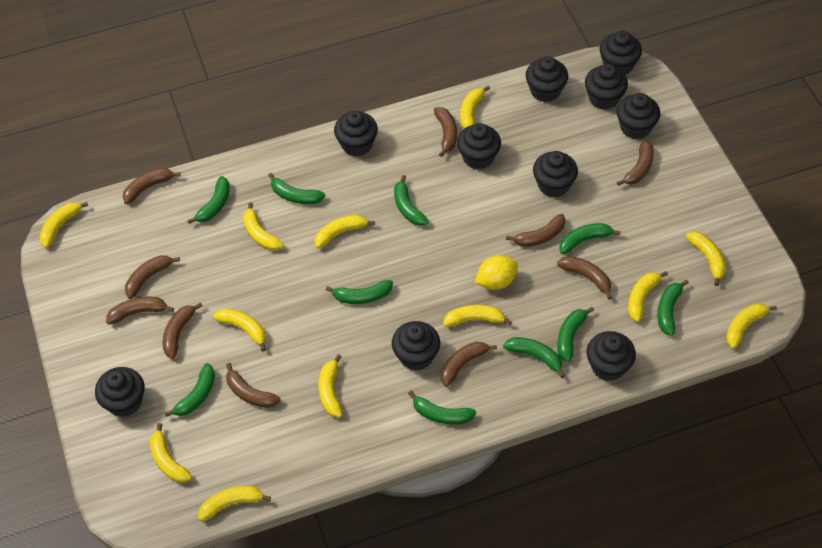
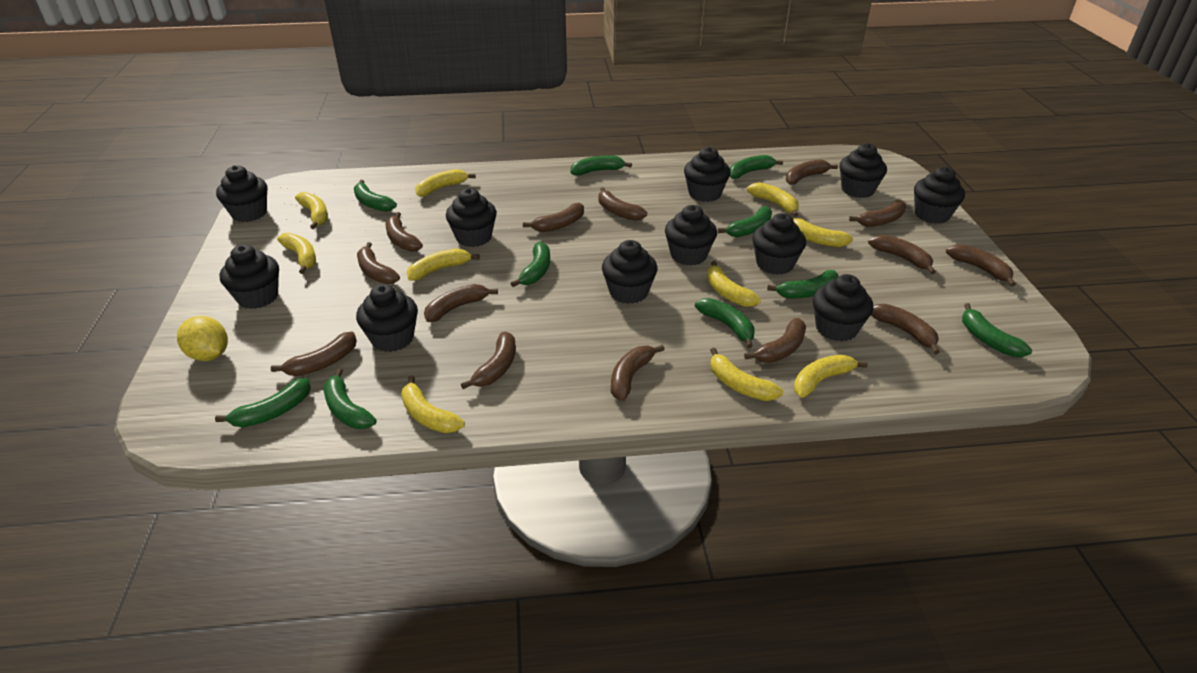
black cupcake: [95,367,144,417] [334,110,378,157] [392,321,440,371] [457,123,501,169] [525,56,568,102] [533,151,578,198] [585,64,628,110] [587,331,636,381] [599,31,642,75] [616,93,660,139] = 10 -> [216,165,268,222] [220,245,279,309] [356,284,418,352] [446,188,497,247] [602,240,658,304] [665,205,717,266] [684,147,731,202] [752,213,806,275] [813,274,874,342] [839,143,887,198] [914,167,965,224] = 11
brown banana: [106,297,174,324] [122,168,181,204] [125,255,180,299] [163,302,202,359] [226,363,281,408] [434,107,457,157] [441,342,497,387] [506,214,566,247] [557,256,612,300] [617,140,654,186] = 10 -> [271,332,357,376] [357,242,400,284] [385,212,423,251] [424,284,498,322] [461,332,516,389] [523,203,584,232] [599,187,647,221] [611,345,665,401] [744,318,806,363] [786,160,838,185] [849,200,906,227] [868,235,936,274] [871,304,940,354] [946,244,1016,286] = 14
yellow banana: [39,202,88,248] [150,423,192,483] [199,486,271,521] [213,308,266,351] [243,203,283,250] [315,215,375,249] [319,354,342,417] [443,305,512,327] [460,86,490,129] [628,271,668,322] [686,232,726,286] [726,303,777,349] = 12 -> [277,233,316,274] [295,192,328,229] [401,376,465,433] [407,249,480,280] [415,169,476,197] [707,261,761,307] [710,348,783,401] [747,182,799,217] [793,218,853,247] [794,355,868,398] = 10

